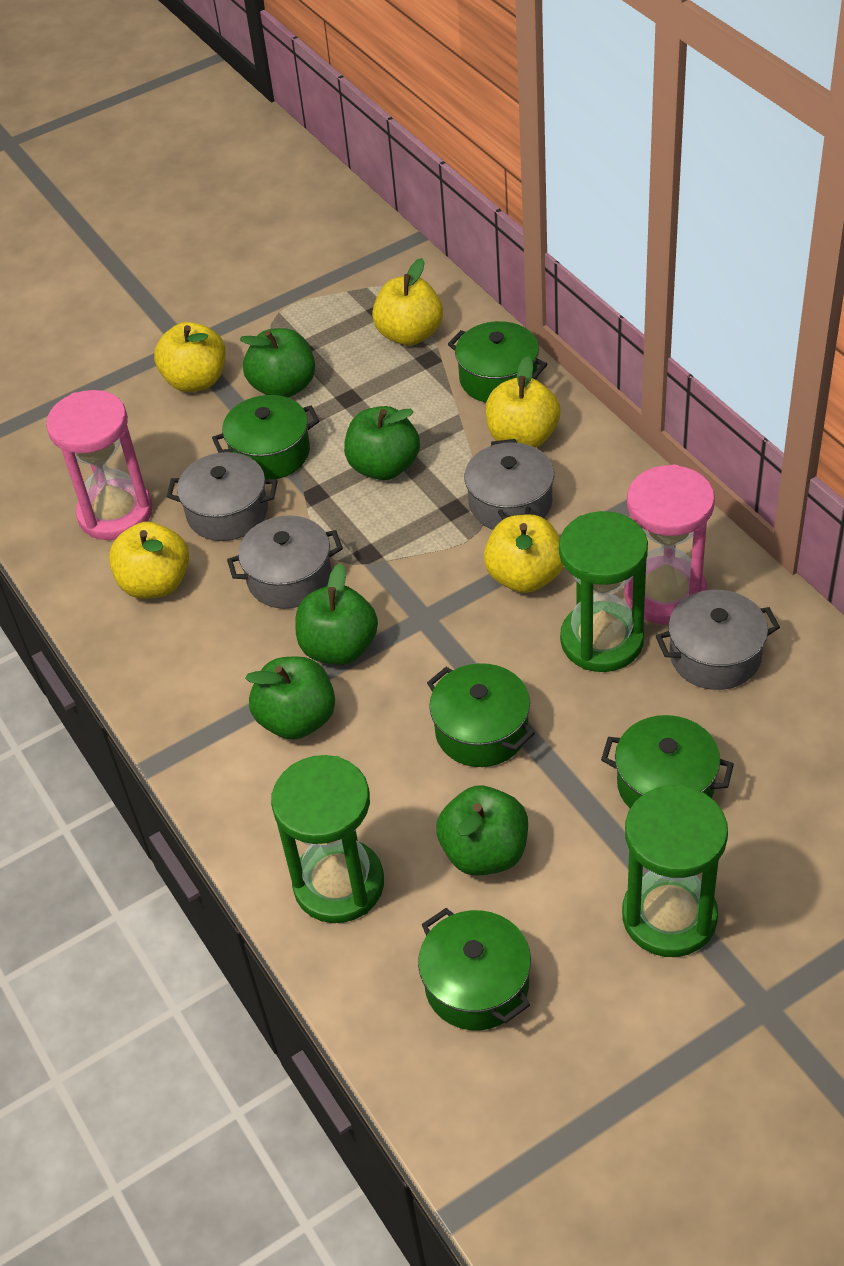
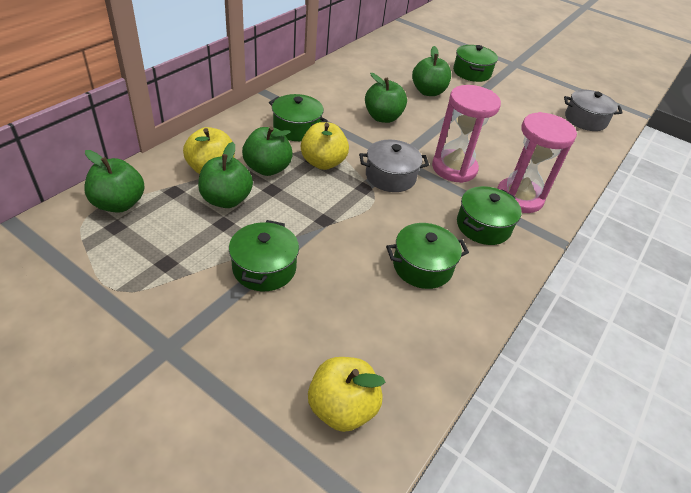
green hourglass: [271,755,384,923] [559,511,648,672] [622,785,728,957] = 3 -> none = 0
grey pot: [166,452,278,541] [227,515,343,609] [464,439,554,530] [656,590,780,690] = 4 -> [359,140,429,192] [564,90,623,131] = 2
yellow apple: [109,522,189,599] [154,322,226,392] [372,258,443,346] [484,514,564,593] [485,356,561,448] = 5 -> [183,127,235,174] [301,122,349,170] [308,357,385,432] = 3

